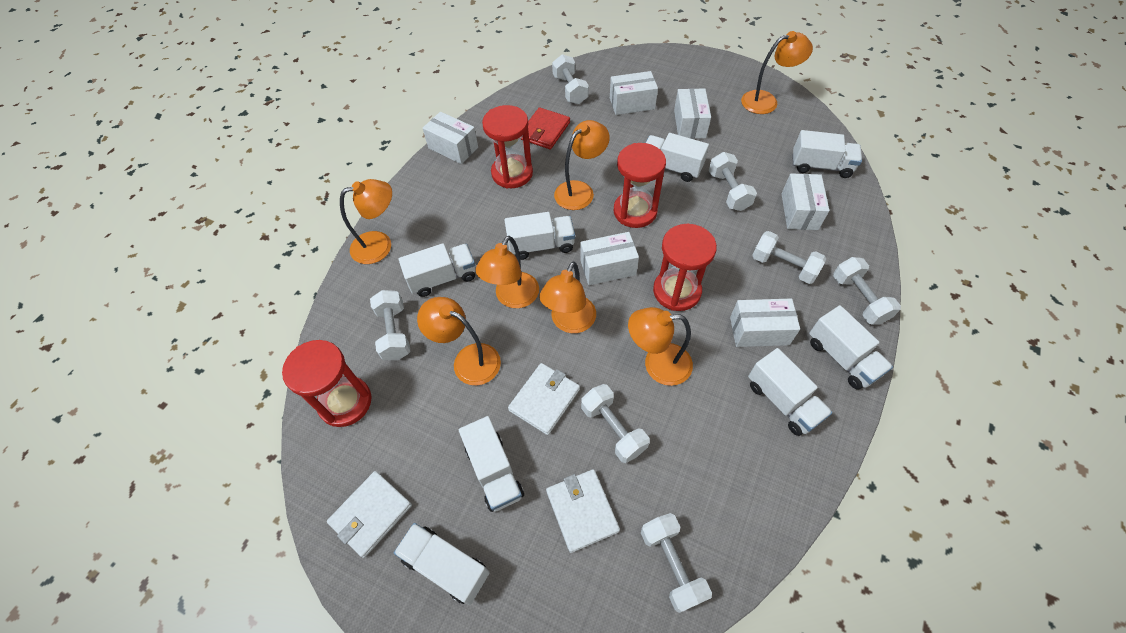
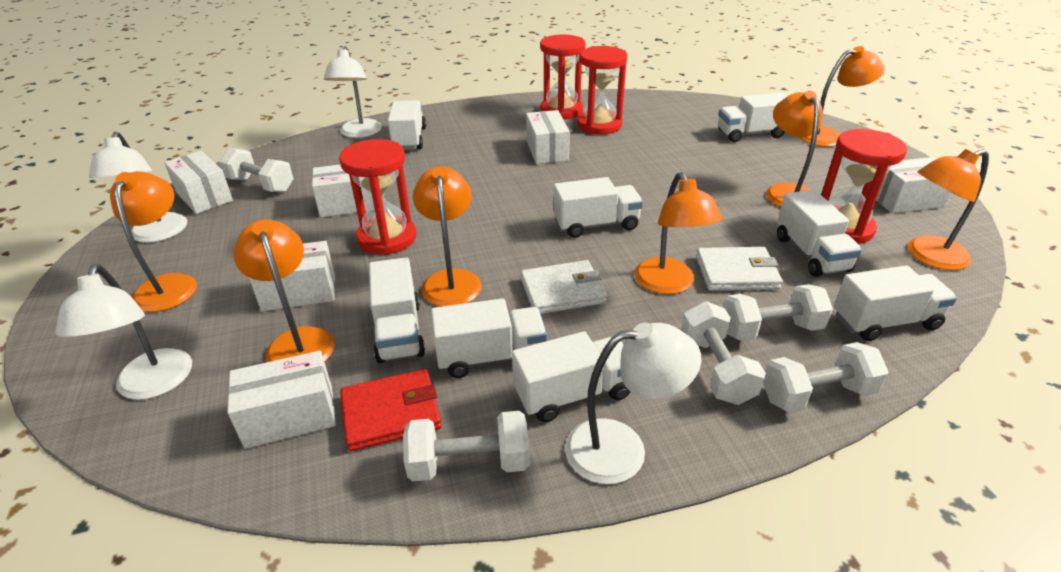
white dumbbell: [370,290,411,360] [552,54,589,104] [581,384,650,463] [641,513,712,613] [708,152,757,211] [752,231,826,284] [833,257,901,325] = 7 -> [220,148,294,193] [403,411,530,481] [681,301,766,405] [723,284,833,341] [763,342,889,413] = 5
white lamp: none = 0 -> [55,264,192,400] [89,132,187,243] [324,46,382,138] [565,322,702,484] = 4
white wallet: [327,471,412,558] [508,363,580,435] [546,469,620,553] = 3 -> [521,260,607,314] [696,247,783,291] = 2

